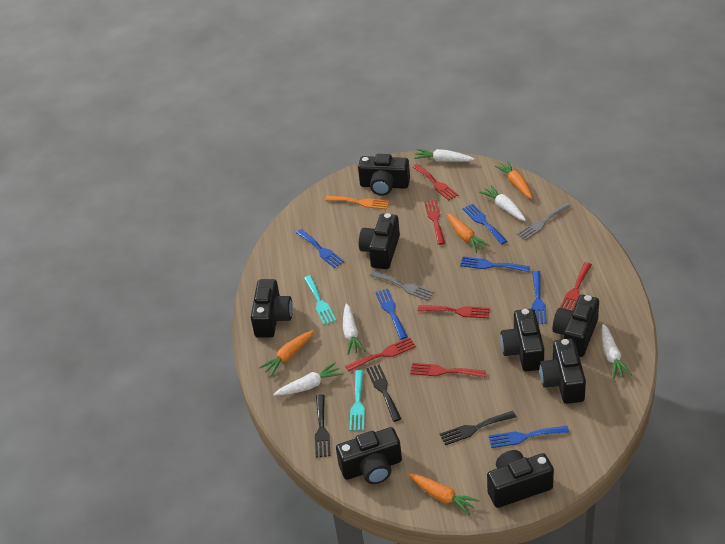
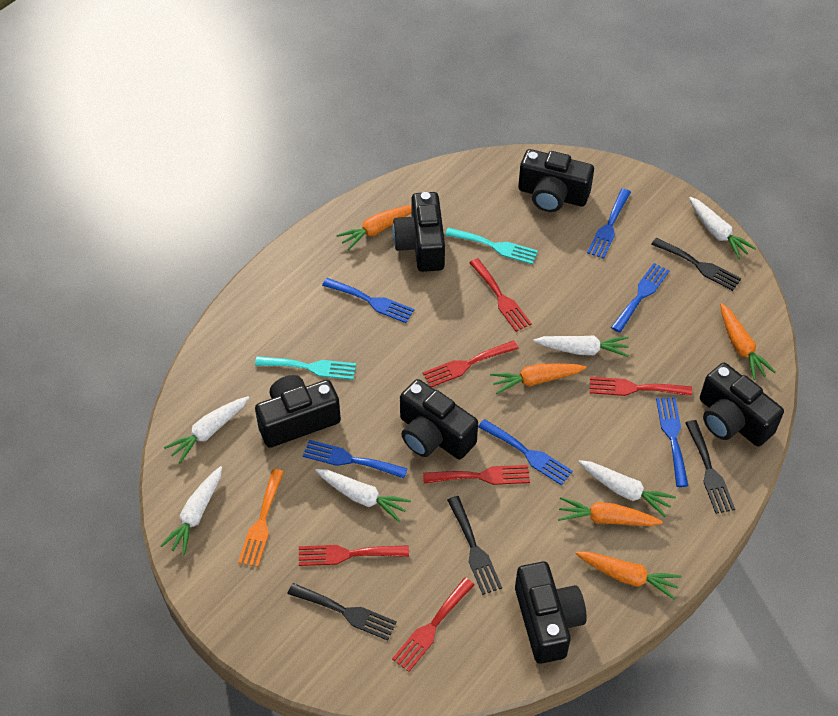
black camera: [251,279,293,338] [336,427,402,484] [358,154,410,196] [359,213,400,269] [487,450,554,508] [500,309,544,371] [540,339,586,404] [552,295,599,357] = 8 -> [255,375,341,448] [393,192,445,272] [400,379,478,459] [515,562,587,664] [518,149,594,212] [700,363,784,447] = 6
black fork: [315,394,331,458] [366,364,401,422] [440,411,516,445] = 3 -> [287,583,397,641] [447,496,502,595] [651,238,742,291] [686,420,735,514] = 4
grey fork: [369,270,434,301] [517,203,571,241] = 2 -> none = 0
orange carrot: [259,330,314,376] [408,473,479,515] [447,213,490,253] [495,161,532,199] = 4 -> [336,205,412,250] [490,363,587,394] [558,497,663,526] [575,551,682,600] [720,303,776,380] = 5
white carrot: [273,362,343,396] [343,303,365,355] [414,149,474,162] [479,185,526,221] [602,324,632,379] = 5 -> [161,466,222,556] [164,396,249,463] [315,469,411,522] [533,336,629,357] [579,460,676,517] [689,197,756,259] = 6

